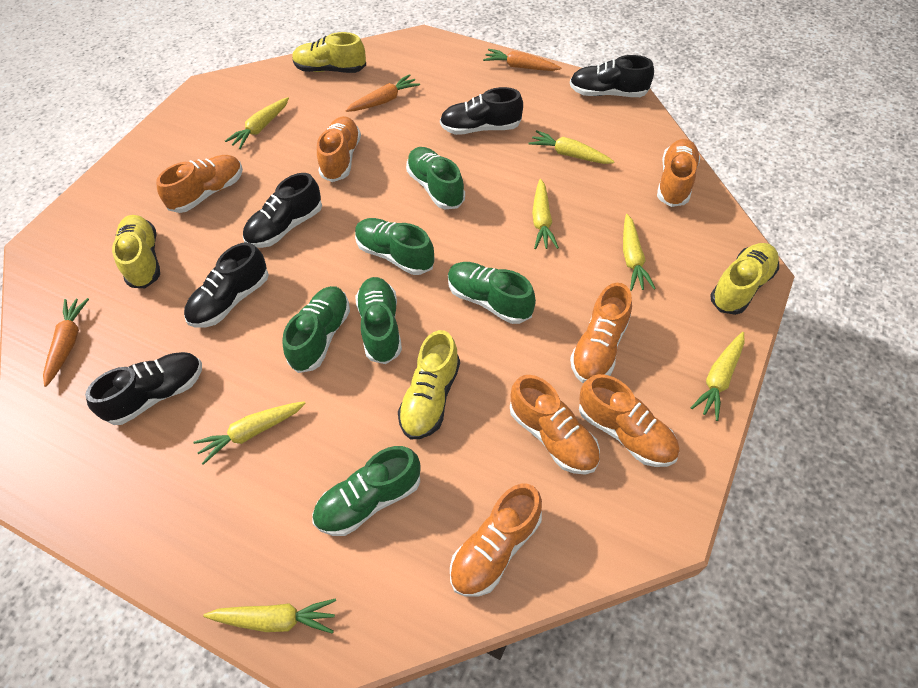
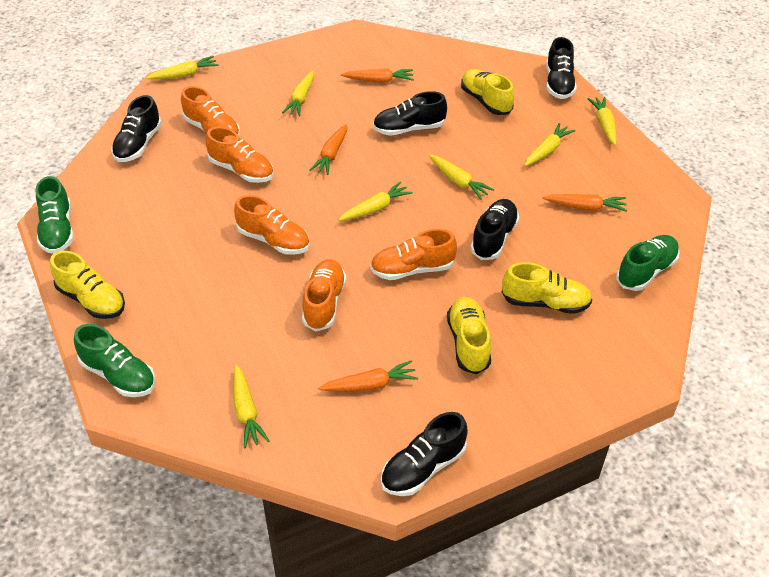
green shoe: [283,286,350,373] [312,446,420,536] [355,218,435,275] [355,277,402,364] [406,147,465,209] [448,262,536,324] = 6 -> [36,176,74,254] [74,324,155,397] [616,235,680,291] = 3
orange carrot: [43,298,89,387] [345,74,420,112] [483,49,561,71] = 3 -> [309,124,347,175] [318,360,418,391] [341,68,414,83] [542,194,627,212] = 4
orange shoe: [156,155,243,213] [317,116,361,182] [450,484,542,597] [510,375,600,475] [570,283,632,383] [579,374,679,467] [657,139,700,207] = 7 -> [181,86,240,136] [206,127,274,183] [234,195,310,255] [302,259,346,331] [370,229,457,280] = 5

